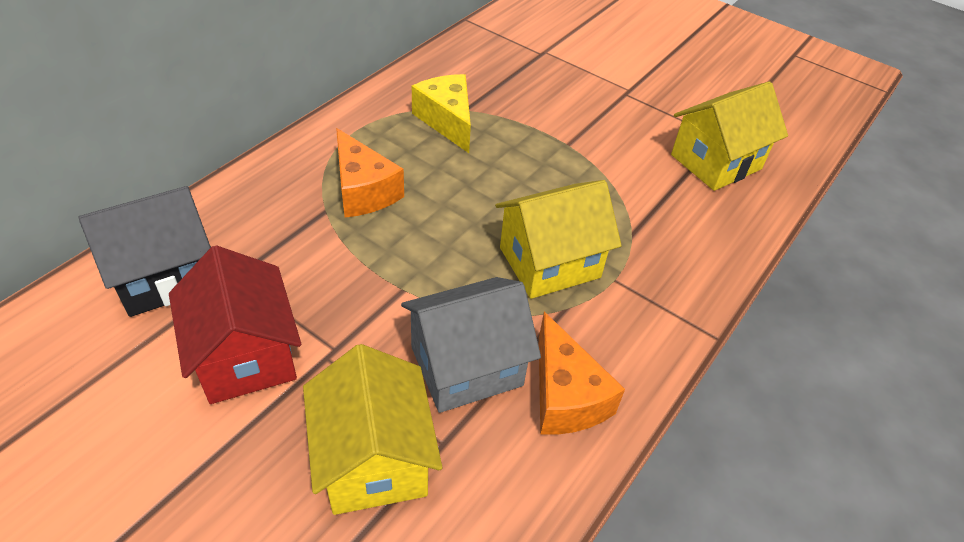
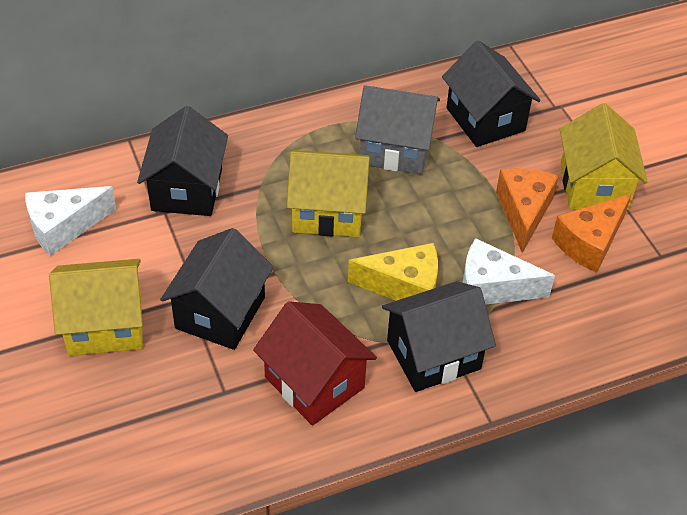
black house: [78,186,211,317] = 1 -> [137,106,228,216] [160,228,274,350] [382,281,496,392] [442,40,541,147] = 4
white cheese: none = 0 -> [25,186,116,256] [462,238,555,305] = 2

